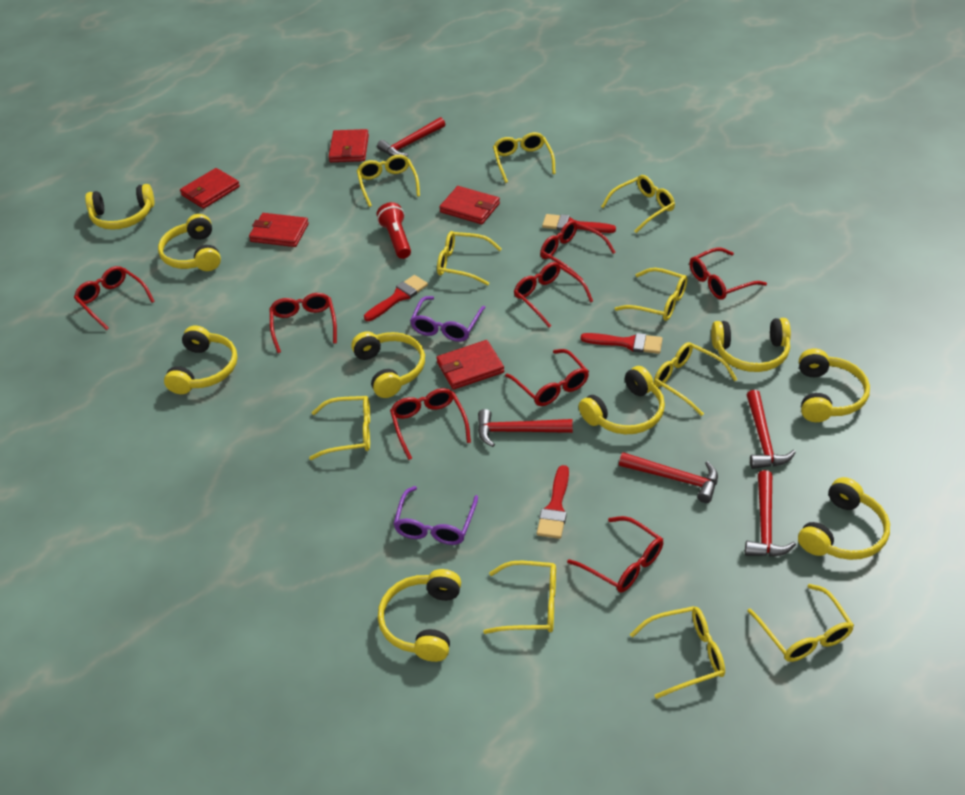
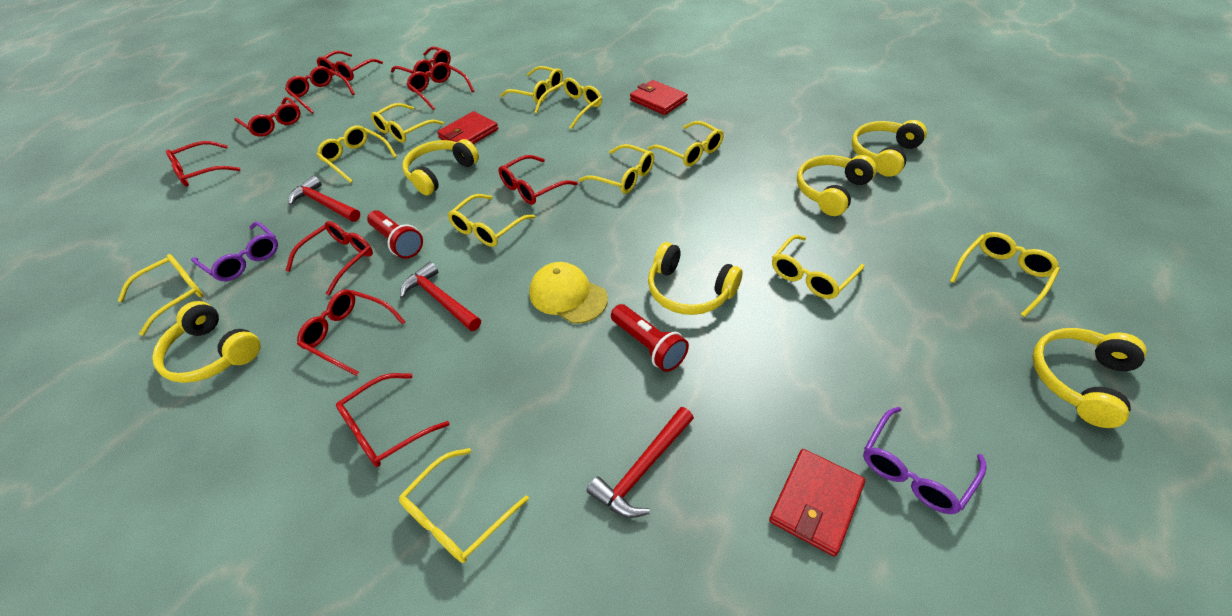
red brush: [364,275,428,321] [537,465,569,539] [542,214,616,233] [581,333,663,354] = 4 -> none = 0
red flashlight: [377,202,411,259] = 1 -> [367,210,423,259] [611,304,689,372] = 2
red glasses: [74,266,155,330] [270,293,337,353] [390,388,471,460] [505,349,589,406] [514,262,593,327] [540,220,616,280] [567,516,663,593] [690,248,767,300] = 8 -> [166,141,240,187] [234,97,301,137] [285,66,355,114] [286,221,373,295] [297,289,406,376] [317,51,383,81] [336,373,450,467] [391,46,451,78] [407,62,474,110] [499,155,578,205] = 10
red hammer: [377,117,445,157] [478,409,573,447] [619,452,718,503] [745,470,796,557] [747,390,796,469] = 5 -> [289,176,360,222] [400,262,481,331] [587,407,694,518] = 3
red wallet: [180,168,240,209] [249,213,309,247] [329,129,369,162] [436,340,504,390] [439,186,500,224] = 5 -> [437,111,498,144] [630,80,688,115] [769,449,865,557] = 3
yellow cap: none = 0 -> [529,262,608,324] = 1
yellow glasses: [309,396,370,460] [357,155,420,207] [437,231,502,286] [483,561,556,634] [493,132,556,183] [601,175,675,233] [614,268,687,321] [630,606,725,699] [654,342,738,416] [748,584,854,662] = 10 -> [118,254,203,336] [317,125,397,183] [371,103,444,143] [399,448,529,563] [448,194,535,247] [500,66,563,103] [535,78,602,129] [579,144,654,194] [648,121,723,167] [772,235,864,299] [950,232,1060,317] = 11
yellow headphones: [85,184,154,230] [158,214,221,271] [164,325,238,394] [351,331,425,398] [378,569,461,662] [579,366,665,434] [711,318,791,372] [798,477,890,560] [799,349,870,422] = 9 -> [152,301,261,383] [402,139,479,196] [648,242,742,315] [797,155,877,216] [852,120,927,177] [1032,328,1147,428] = 6

